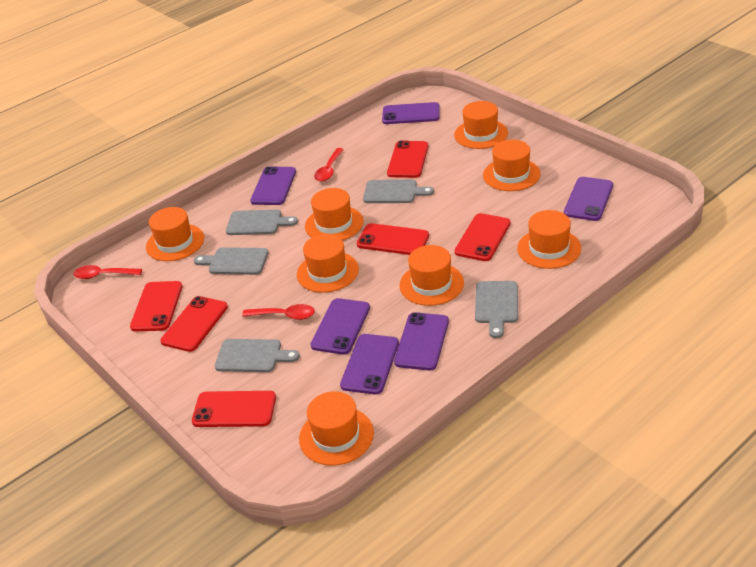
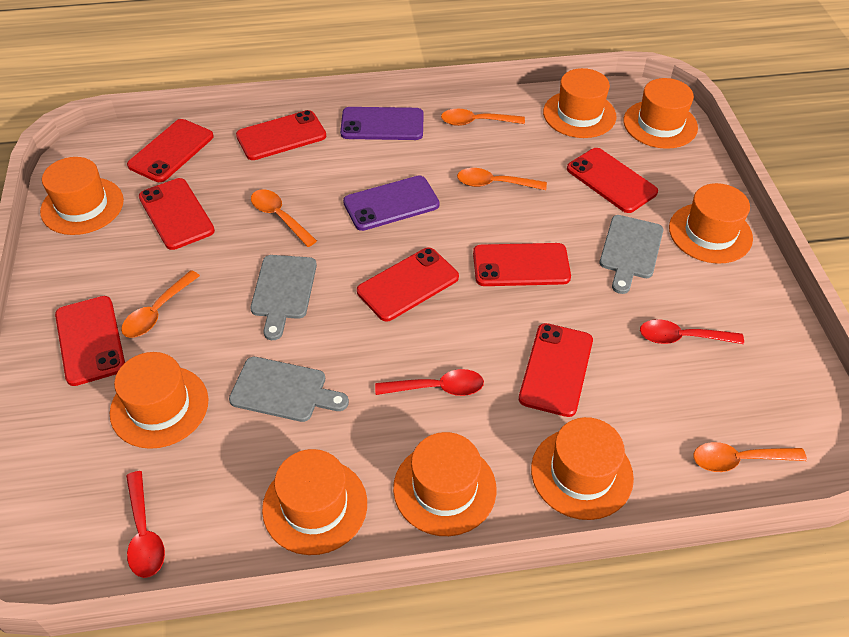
grey cutting board: [194,247,269,275] [215,339,300,372] [226,210,298,235] [363,180,434,203] [475,281,518,338] = 5 -> [229,357,349,422] [250,255,317,340] [600,215,663,294] = 3
orange spoon: none = 0 -> [121,270,200,338] [251,189,317,247] [441,109,525,126] [457,168,547,190] [693,442,807,472] = 5
purple phone: [250,166,296,205] [310,298,370,355] [340,334,399,395] [382,102,440,124] [394,312,449,371] [564,177,613,221] = 6 -> [340,107,424,140] [343,176,440,231] = 2
red phone: [130,281,182,331] [160,296,228,352] [192,391,276,427] [357,223,429,255] [387,140,429,178] [455,213,511,261] = 6 -> [55,296,125,386] [127,119,214,182] [139,178,215,250] [236,110,326,160] [357,248,459,322] [473,243,571,286] [519,323,593,417] [567,148,658,213] = 8

